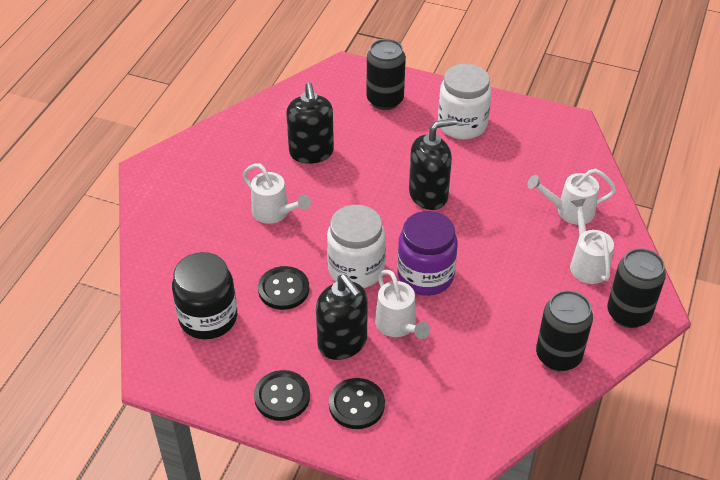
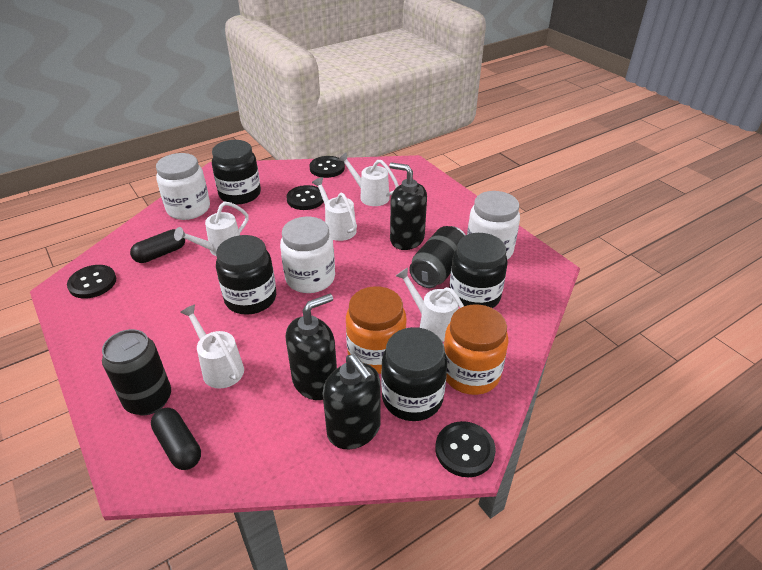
black button: [254,370,310,421] [258,266,309,310] [329,378,385,429] = 3 -> [67,265,116,299] [286,185,324,210] [310,156,345,178] [435,421,496,477] = 4
black can: [367,39,406,110] [536,290,593,371] [607,248,666,328] = 3 -> [102,329,171,415] [409,226,466,288] = 2
black capsule: none = 0 -> [130,229,185,263] [151,408,201,470] = 2
black jar: [172,252,237,339] = 1 -> [212,140,261,204] [216,235,276,315] [381,327,447,421] [449,233,508,308] = 4
orange jar: none = 0 -> [346,286,407,374] [444,304,509,395] = 2
purple jar: [397,211,458,296] = 1 -> none = 0
white jar: [327,205,386,288] [438,64,492,139] = 2 -> [156,153,210,220] [280,217,335,293] [467,191,520,260] = 3
white watering can: [243,163,311,224] [375,270,430,339] [527,169,616,225] [570,198,614,284] = 4 -> [174,202,249,256] [180,304,244,389] [312,177,357,241] [338,152,399,206] [396,267,464,342] = 5

